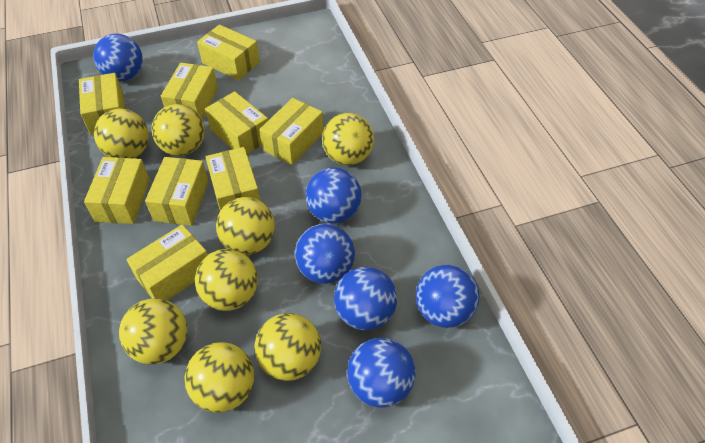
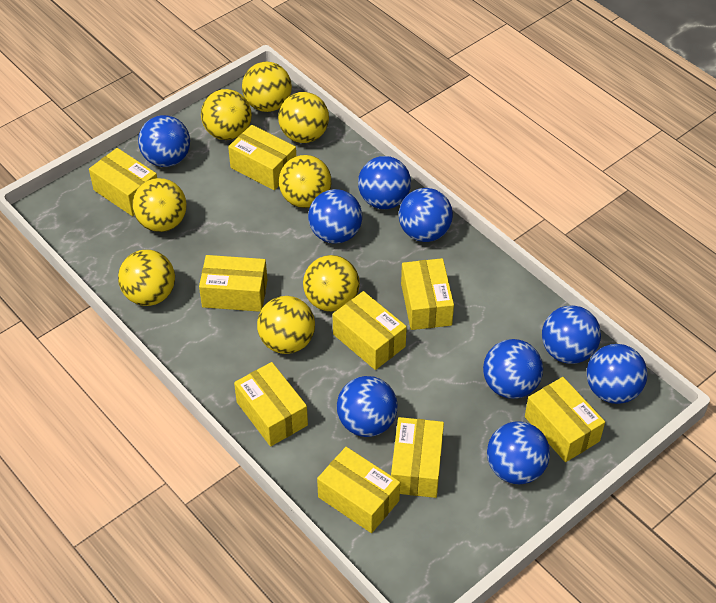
blue ball: [93,34,143,81] [295,224,355,284] [306,168,362,224] [334,267,397,330] [347,337,416,408] [416,264,479,328] = 6 -> [138,115,190,167] [308,189,362,244] [337,376,398,437] [358,156,411,209] [399,188,453,242] [483,339,543,399] [487,421,550,484] [542,305,601,364] [587,344,647,404] = 9

